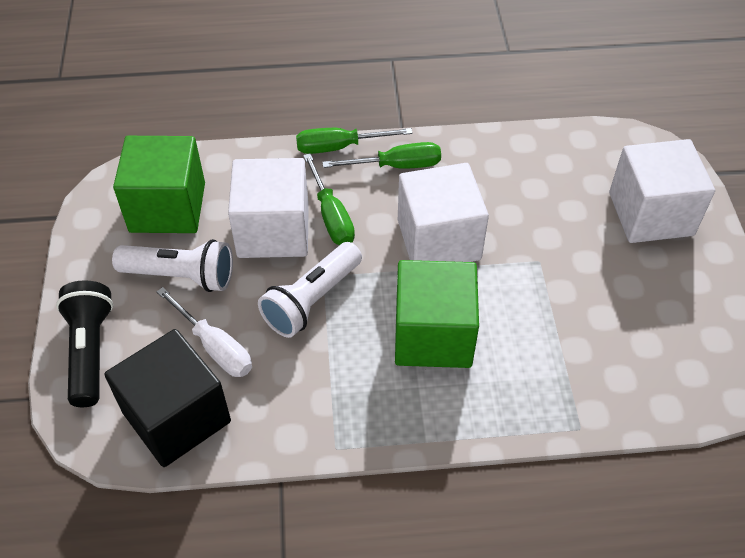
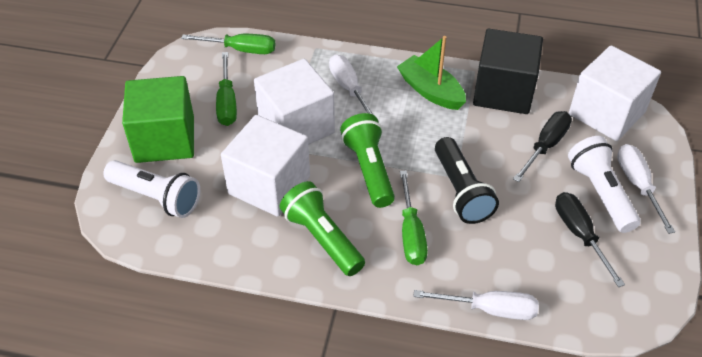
black screwdriver: none = 0 -> [513,111,572,182] [555,192,625,287] = 2
green boat: none = 0 -> [397,36,466,110] = 1
green cube: [113,136,205,233] [395,260,479,368] = 2 -> [122,76,194,163] = 1
green flashlight: none = 0 -> [280,181,365,276] [340,113,395,208] = 2
white screwdriver: [157,287,252,377] = 1 -> [329,55,379,122] [413,290,539,320] [617,144,675,234] = 3

